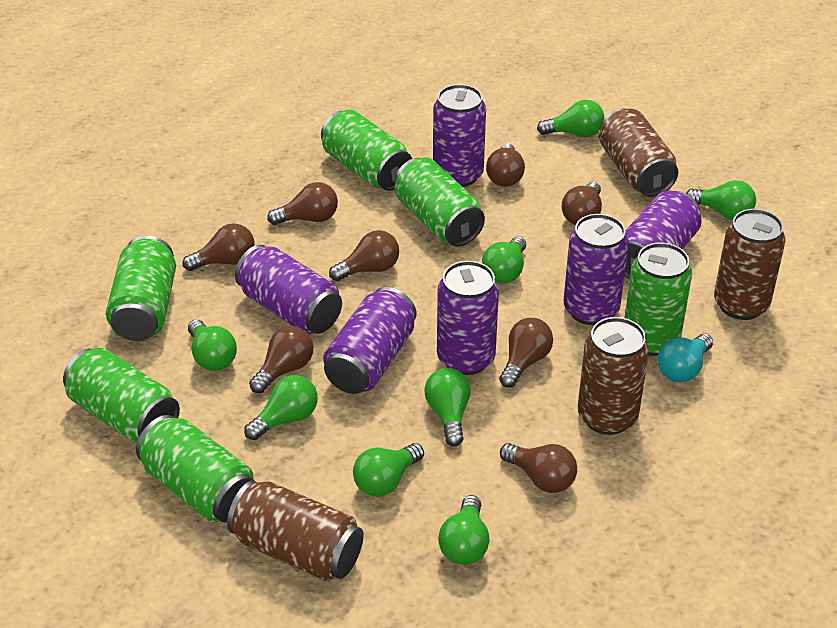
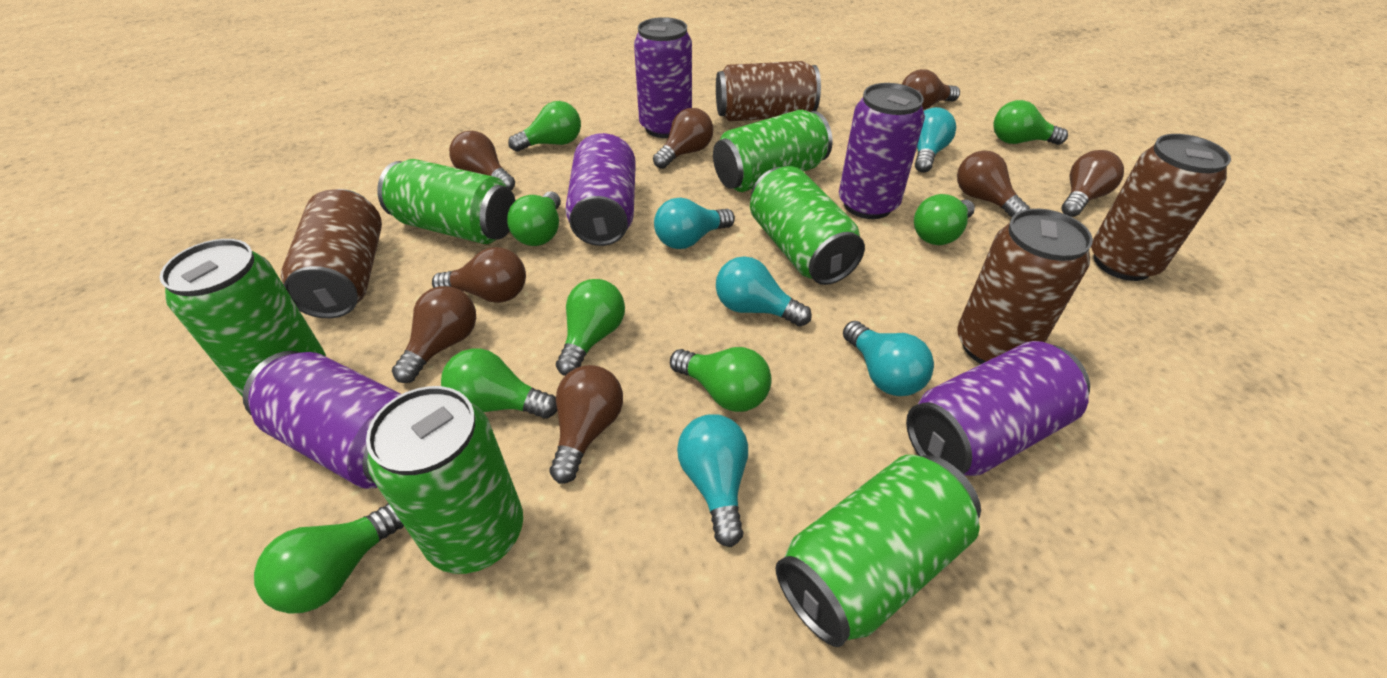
purple can: [235,245,342,334] [323,287,417,394] [433,84,486,187] [437,261,499,375] [564,214,629,325] [625,191,702,279] = 6 -> [243,351,401,489] [565,133,636,246] [634,17,692,138] [839,83,925,219] [906,341,1090,476] = 5
turquoise light bulb: [657,334,713,382] = 1 -> [654,198,735,249] [677,414,748,547] [716,256,812,327] [843,321,934,396] [915,107,956,173] = 5

